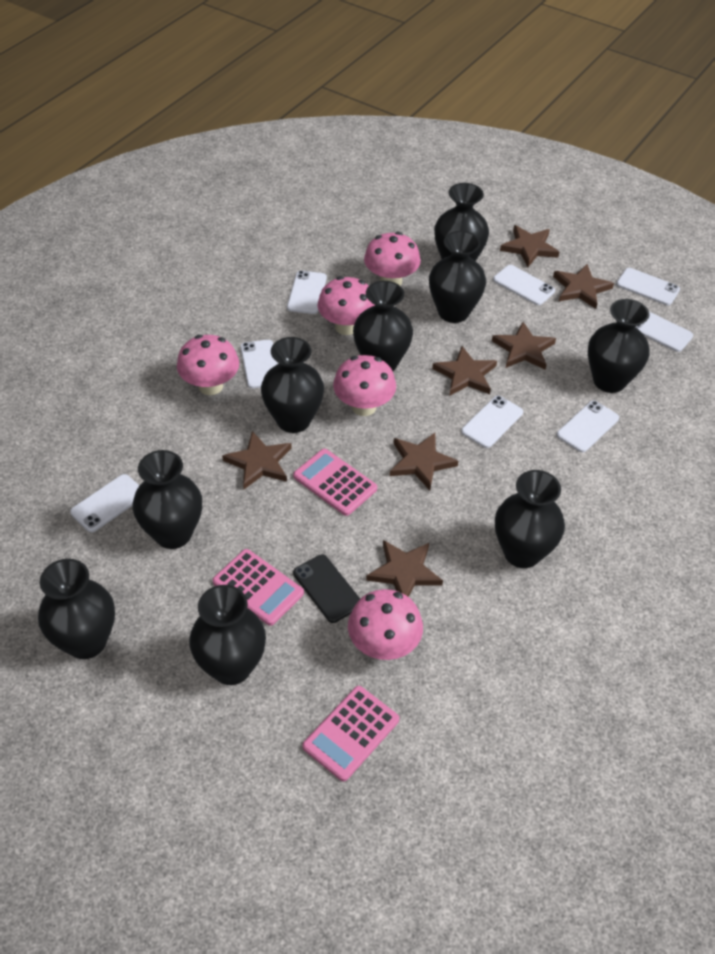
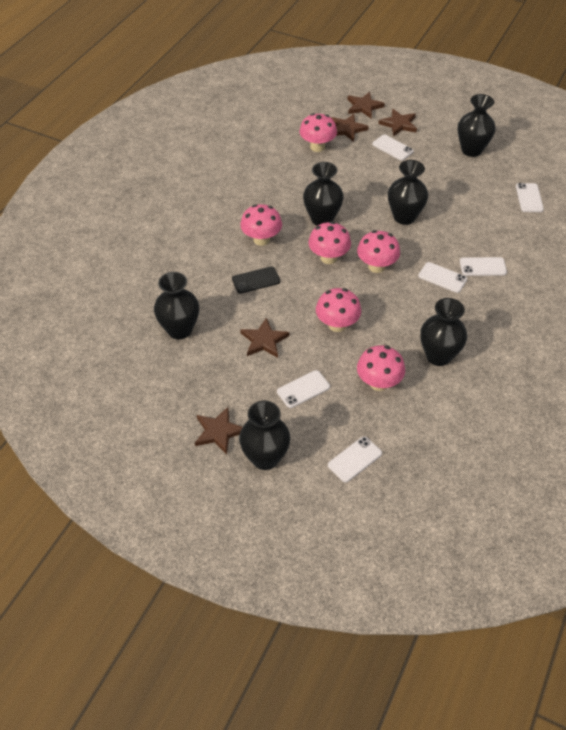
black vase: [38,559,115,659] [132,450,202,549] [189,585,266,685] [261,337,324,433] [353,281,413,371] [429,231,486,323] [434,183,489,261] [495,470,565,568] [588,299,650,393] = 9 -> [154,272,199,339] [239,401,290,470] [303,162,344,226] [388,160,428,225] [420,298,467,366] [458,94,496,157] = 6
brown star: [222,431,292,489] [366,540,443,597] [390,433,458,490] [432,346,497,396] [492,322,556,370] [500,225,559,267] [553,264,614,309] = 7 -> [195,407,243,455] [240,318,289,358] [331,114,369,142] [347,92,385,118] [378,109,417,137] = 5
pink calculator: [213,549,304,626] [293,449,377,516] [302,686,400,782] = 3 -> none = 0
pink mushroom: [177,335,239,395] [318,276,375,335] [333,355,396,416] [348,589,423,660] [364,232,421,286] = 5 -> [240,204,282,246] [299,113,337,152] [308,221,351,264] [316,288,361,332] [357,230,400,273] [357,345,405,391] = 6
white phone: [70,474,140,532] [240,340,278,389] [287,270,327,314] [461,396,523,448] [493,265,555,305] [556,401,619,452] [616,268,680,305] [635,312,693,352] = 8 -> [277,370,330,408] [328,436,382,483] [372,135,414,161] [418,262,467,293] [460,257,507,276] [516,183,544,212] = 6

